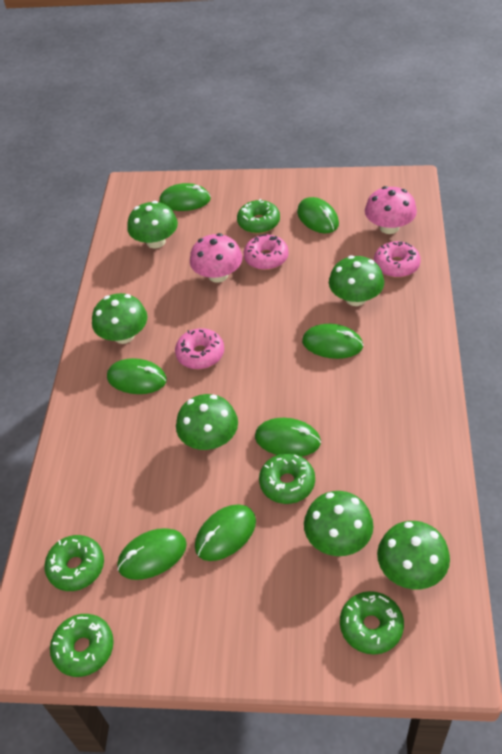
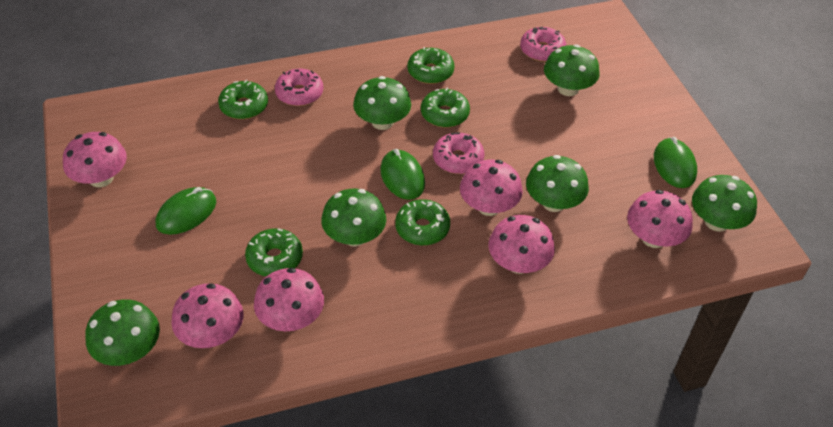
green mouse: [107,358,167,394] [117,528,187,580] [159,183,211,211] [195,505,256,561] [255,418,321,457] [297,197,339,233] [302,324,364,359] = 7 -> [156,187,216,235] [380,149,425,200] [654,137,697,188] = 3
pink mushroom: [190,233,242,283] [365,186,417,234] = 2 -> [63,132,127,187] [171,283,244,348] [254,268,324,331] [460,160,523,216] [488,215,555,274] [627,190,693,248] = 6

